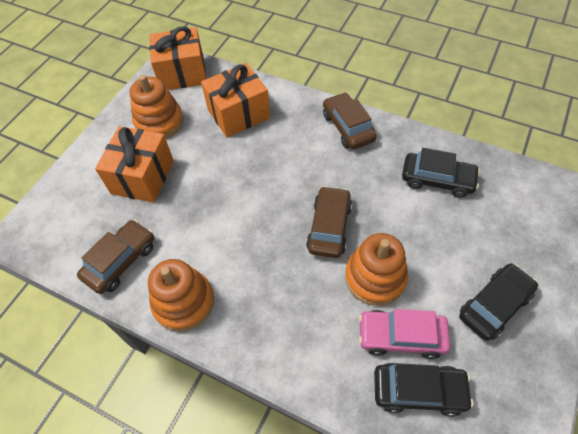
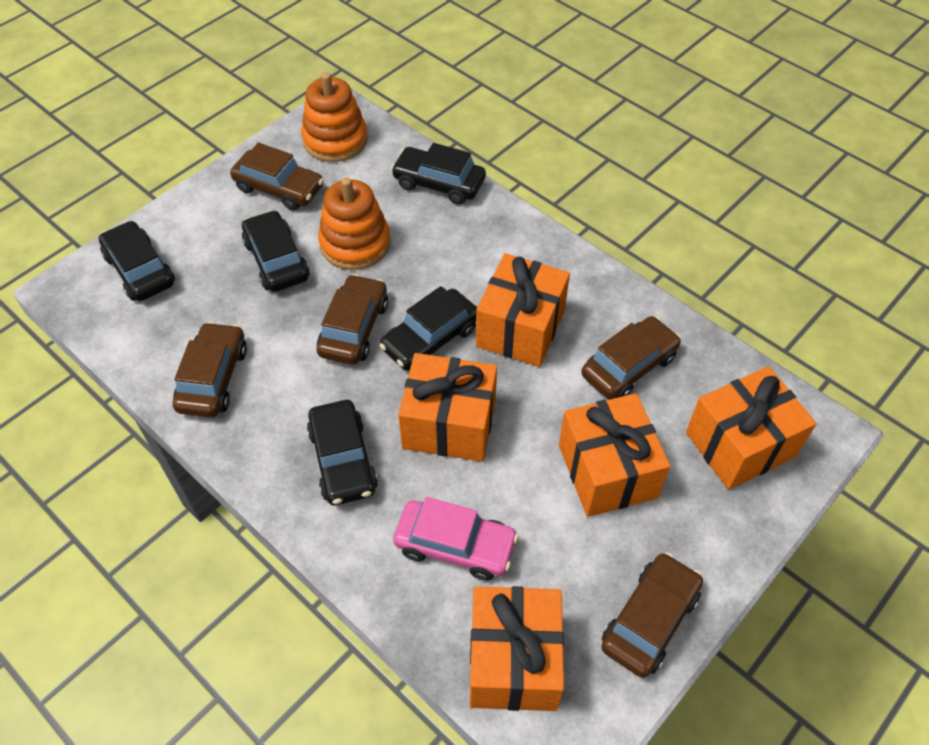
black car: [374,363,473,417] [402,148,480,198] [459,263,538,341] = 3 -> [99,221,175,301] [242,210,310,292] [307,400,378,505] [379,286,477,371] [391,143,486,205] = 5
brown car: [77,220,154,294] [306,186,352,258] [323,92,377,149] = 3 -> [173,322,247,418] [230,142,324,211] [317,274,388,365] [581,316,681,399] [601,552,703,678] = 5
orange gift: [95,126,174,203] [149,26,206,90] [201,63,270,137] = 3 -> [398,353,497,462] [470,586,564,711] [476,253,570,367] [559,393,670,517] [686,366,817,490] = 5
orange stacking toy: [130,75,183,139] [148,259,214,332] [345,233,408,306] = 3 -> [301,72,368,162] [318,178,390,270] = 2

